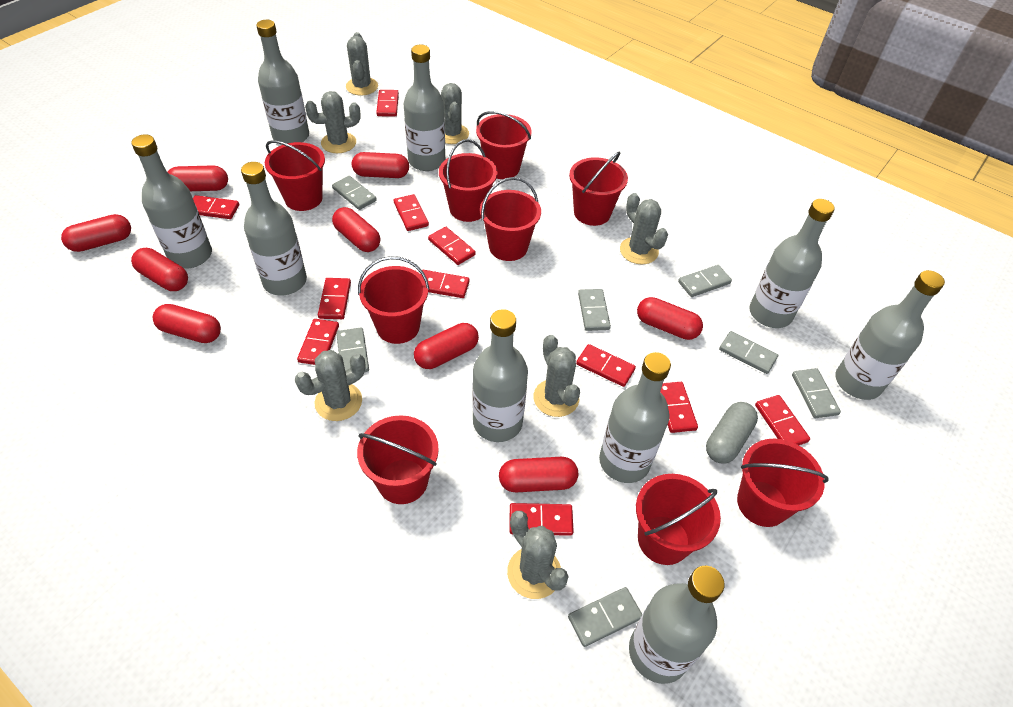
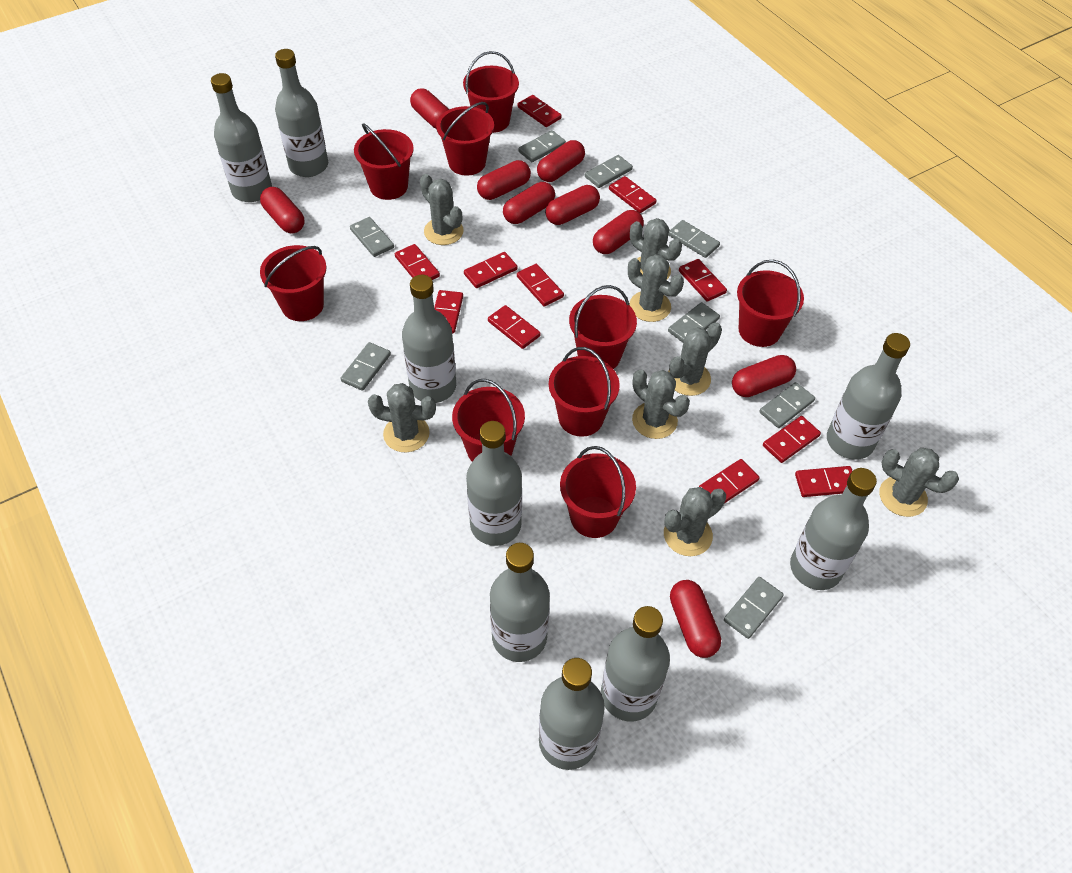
grey cactus: [295,350,366,421] [305,91,361,153] [346,32,378,96] [441,83,469,144] [507,511,569,599] [534,335,580,417] [620,193,668,264] = 7 -> [368,383,436,452] [420,174,463,245] [628,254,684,322] [630,218,682,279] [632,370,690,439] [664,487,726,556] [668,322,722,396] [879,448,959,517] = 8
grey capsule: [706,402,758,463] = 1 -> none = 0
grey domino: [332,176,377,210] [336,327,369,372] [568,587,642,647] [578,289,611,331] [678,265,732,297] [719,331,778,374] [792,368,841,418] = 7 -> [340,342,391,391] [350,217,394,257] [518,130,566,162] [585,155,633,188] [668,220,720,258] [668,302,720,342] [724,577,784,639] [759,382,815,428] = 8

